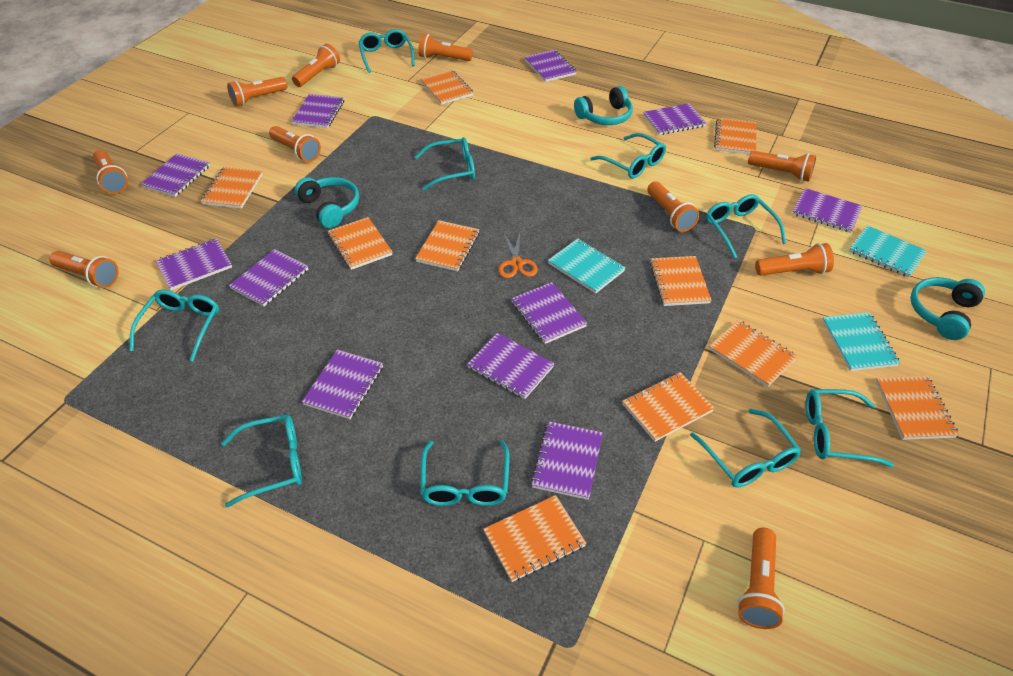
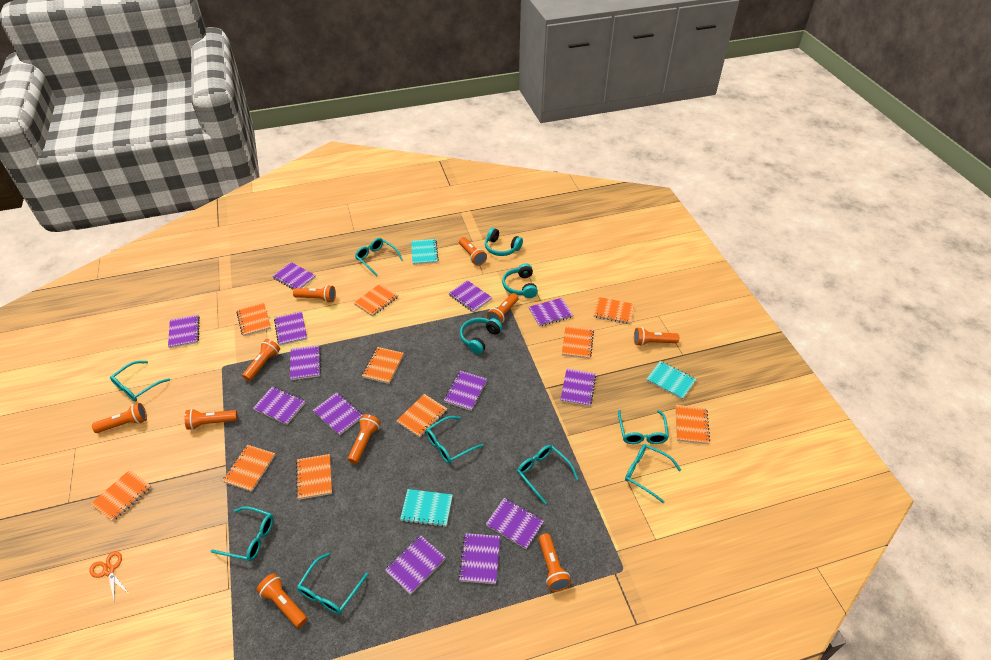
purple notebook: [141,153,210,197] [156,238,232,290] [229,249,308,306] [291,94,344,128] [302,350,383,419] [467,333,554,399] [511,282,587,344] [525,50,577,82] [531,422,603,500] [643,103,707,135] [793,188,862,233] = 11 -> [168,315,200,348] [253,387,305,425] [273,262,316,290] [274,312,307,346] [290,345,321,380] [313,393,363,435] [385,535,446,595] [444,371,487,411] [449,280,492,313] [459,533,500,584] [486,498,544,549] [529,298,573,327] [560,369,596,406] = 13
turquoise glasses: [129,290,219,361] [221,414,302,508] [358,29,415,73] [415,137,475,190] [420,440,509,506] [590,133,666,179] [690,409,801,488] [706,194,786,259] [806,389,894,467] = 9 -> [110,361,170,402] [211,506,273,561] [297,553,368,614] [355,238,403,277] [426,416,484,464] [517,445,578,504] [618,410,669,444] [625,444,681,503] = 8

